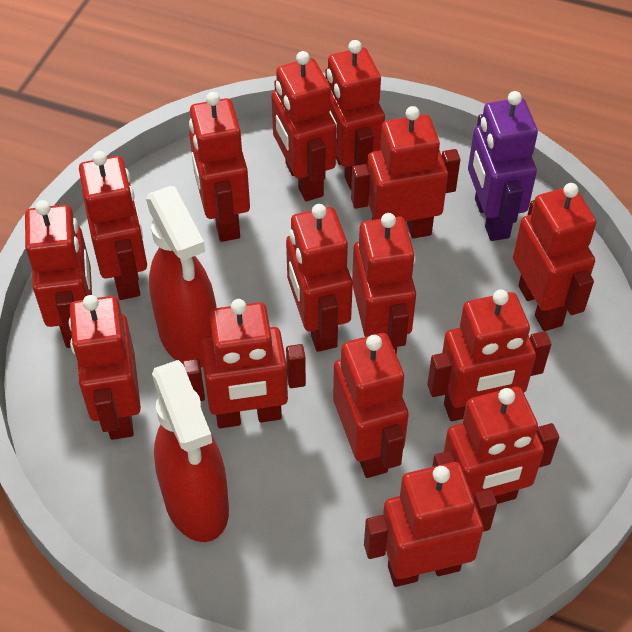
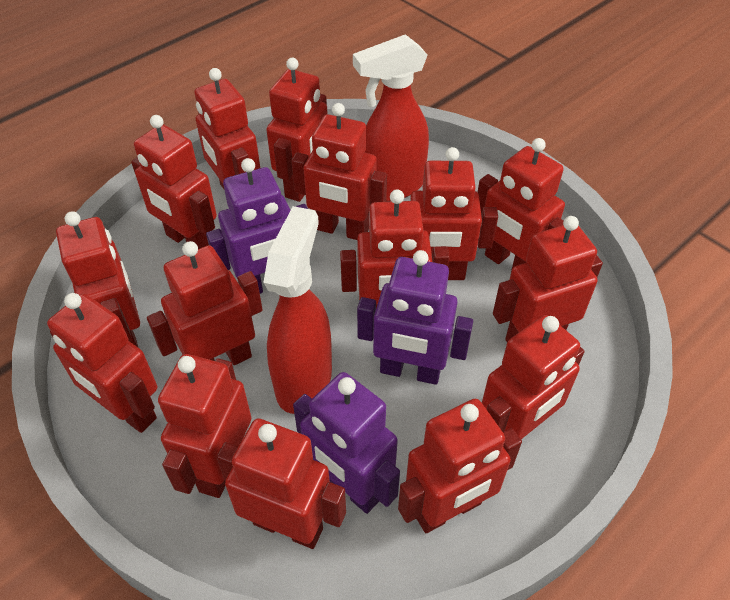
purple robot: [468,91,538,241] = 1 -> [206,158,308,294] [293,372,400,514] [357,250,473,385] = 3

